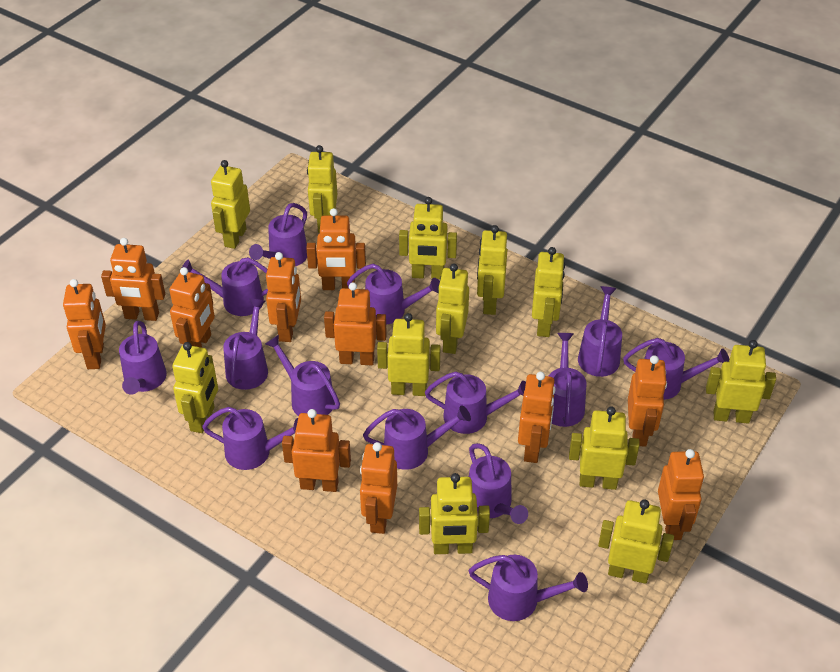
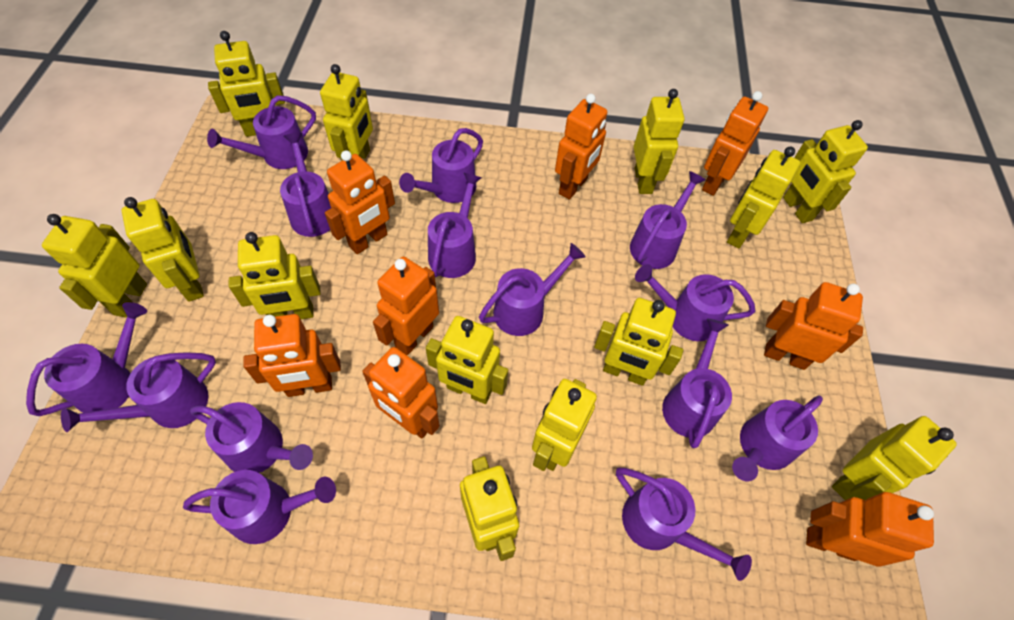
orange robot: [63,279,106,369] [101,238,165,321] [169,267,215,348] [266,252,301,342] [282,409,351,492] [306,208,366,290] [324,282,387,365] [360,442,397,534] [518,372,555,463] [628,355,667,447] [658,449,704,540] = 11 -> [243,314,341,397] [325,150,395,254] [362,347,440,438] [373,257,439,356] [555,94,607,200] [702,91,768,196] [764,282,863,370] [806,492,934,567] = 8
yellow robot: [172,342,218,433] [211,160,250,249] [307,145,337,233] [377,313,440,396] [399,197,457,279] [419,473,490,554] [436,263,469,354] [477,225,507,315] [532,247,565,337] [569,406,639,490] [598,499,674,584] [706,340,776,424] = 12 -> [42,214,147,318] [121,197,204,302] [208,31,285,137] [229,232,321,319] [320,64,373,160] [426,316,508,404] [460,456,519,561] [532,379,597,471] [594,298,683,386] [634,89,684,194] [727,147,800,249] [783,120,868,223] [832,416,957,500] = 13

